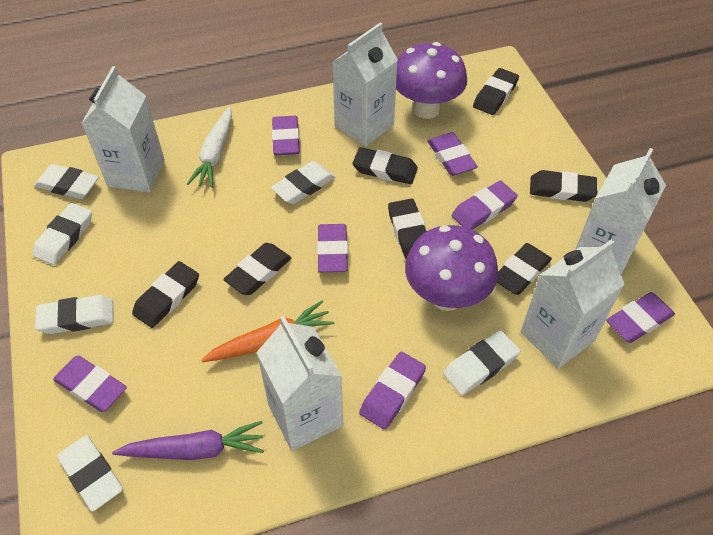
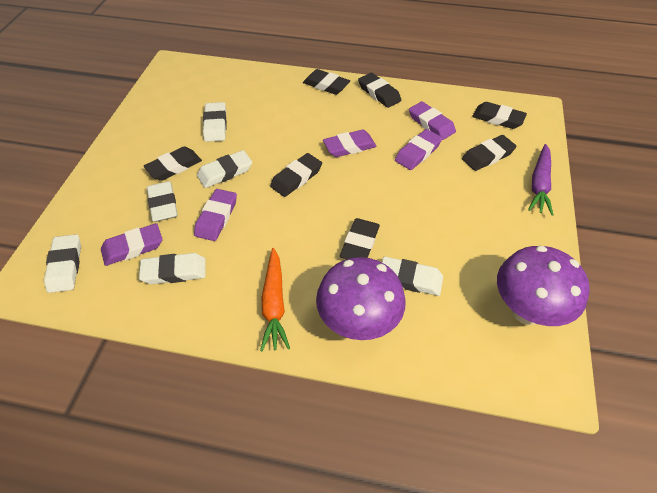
purple eraser: [53,355,127,412] [272,116,300,155] [317,224,348,272] [359,352,426,430] [427,132,478,176] [452,181,518,230] [606,292,675,343] = 7 -> [101,223,163,266] [194,189,237,241] [323,130,377,157] [395,129,442,170] [409,101,456,140] = 5
white carrot: [187,107,232,188] = 1 -> none = 0
white carton: [81,66,165,192] [256,316,343,451] [332,23,398,147] [520,239,625,369] [575,148,666,274] = 5 -> none = 0

